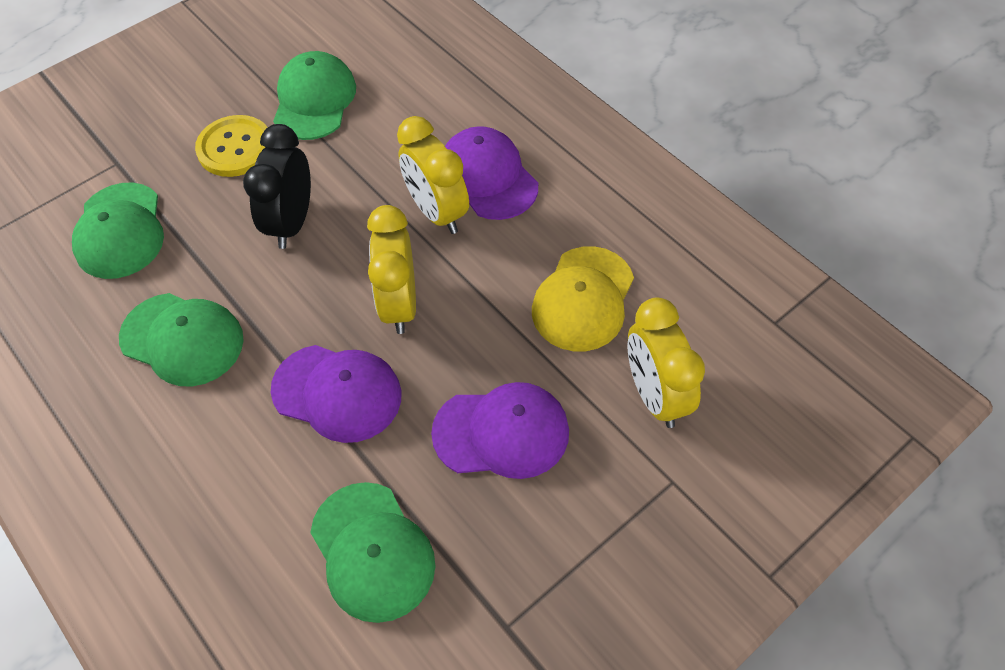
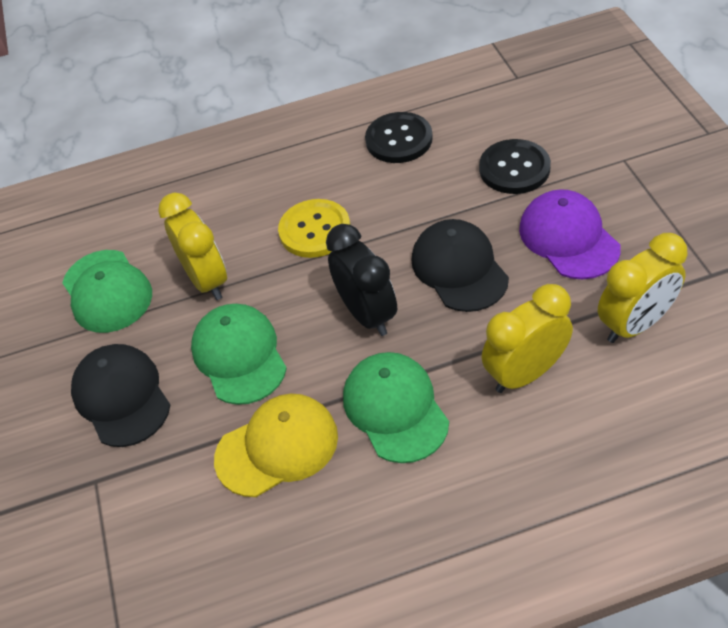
black button: none = 0 -> [365,112,433,163] [479,139,551,194] = 2
black cap: none = 0 -> [71,344,170,447] [411,219,509,312] = 2
green cap: [72,182,164,279] [119,293,244,386] [273,51,356,140] [310,482,435,623] = 4 -> [62,250,152,333] [191,304,287,405] [343,352,449,463] = 3
purple cap: [271,345,401,443] [431,382,569,479] [445,126,538,220] = 3 -> [519,189,621,279] = 1

